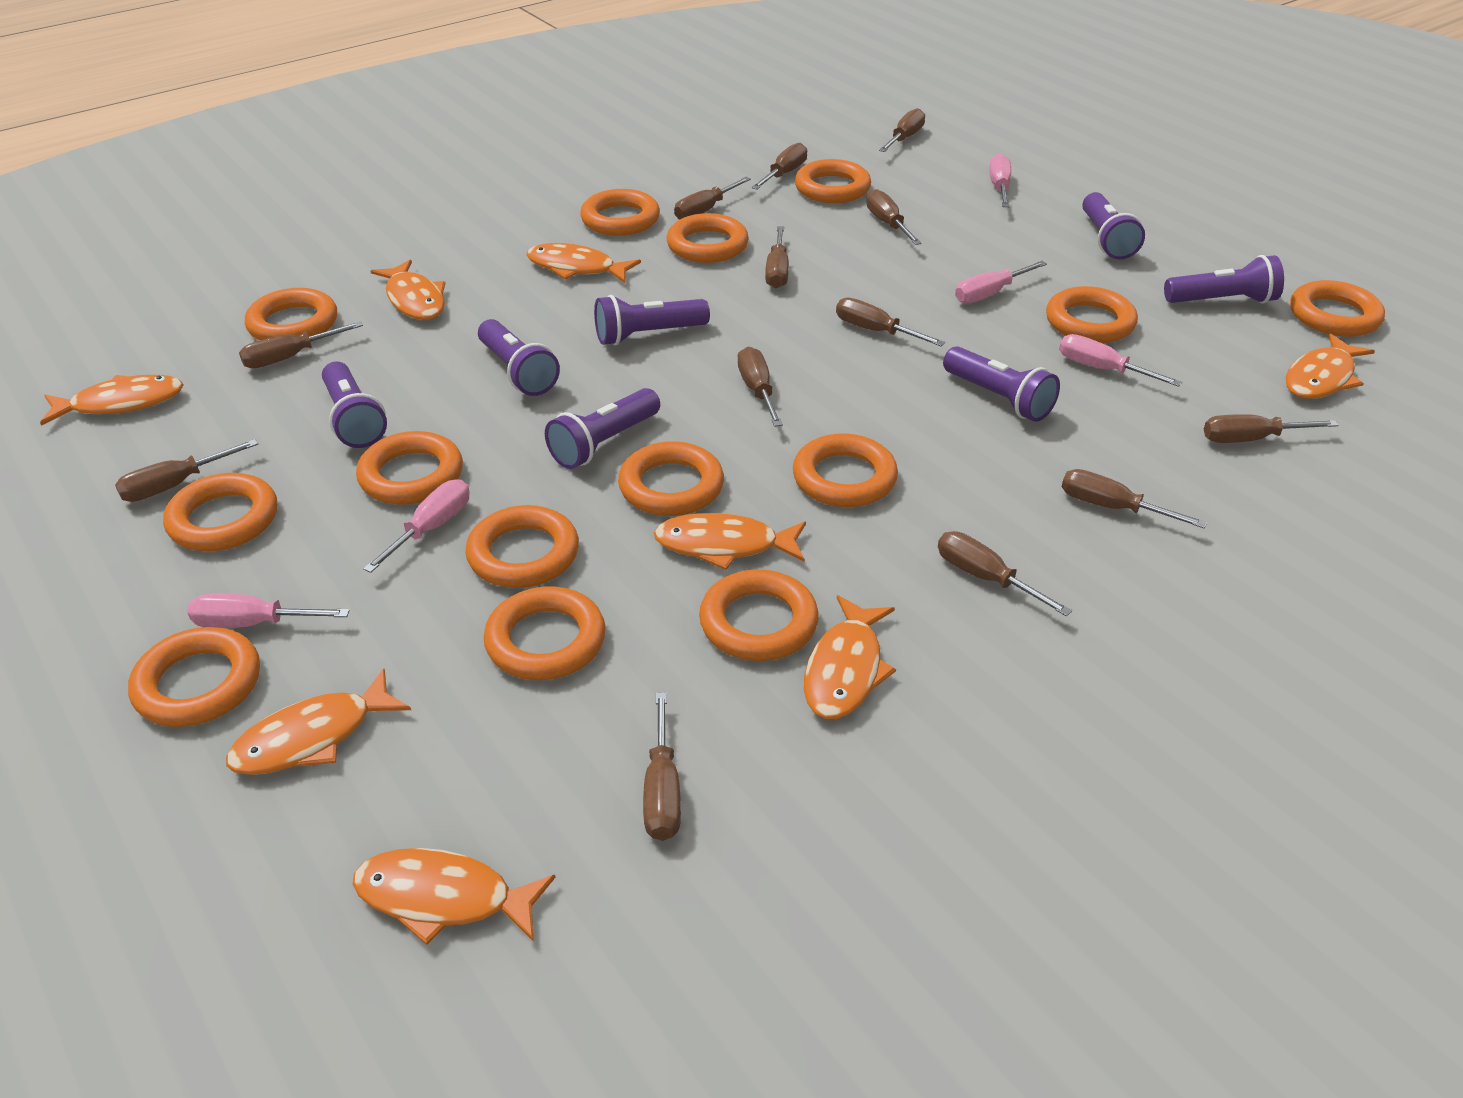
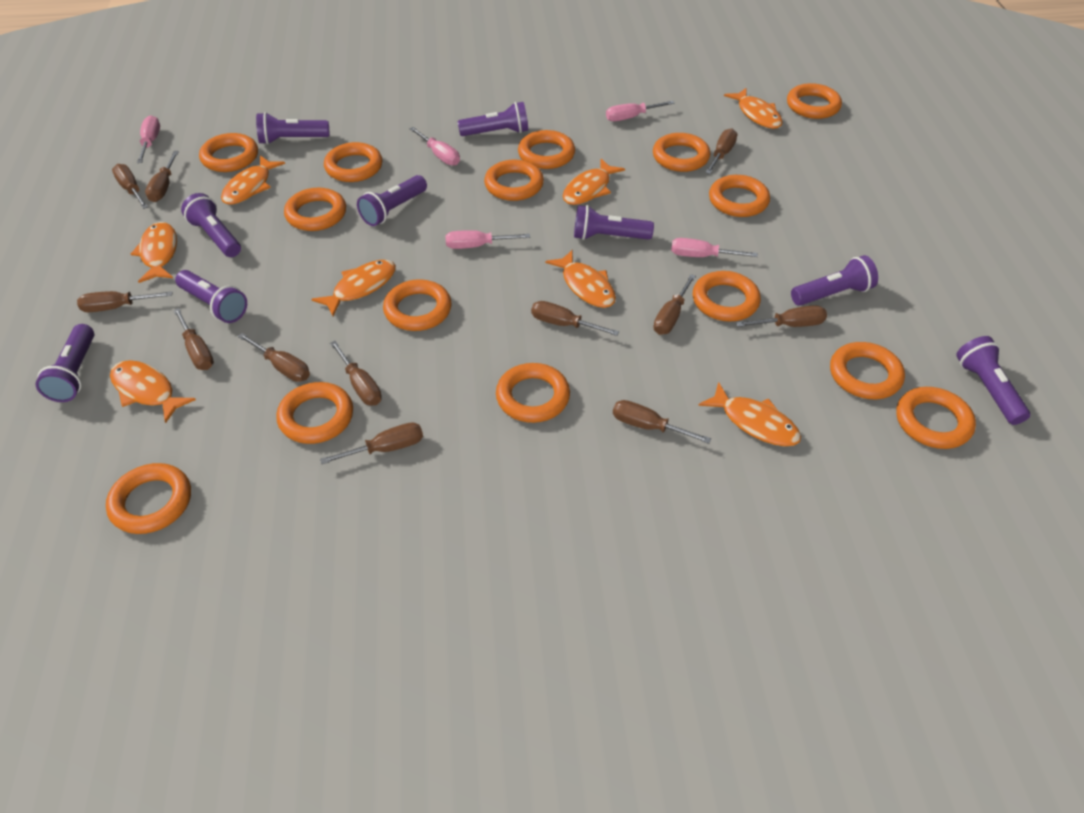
brown screwdriver: [115,439,258,502] [239,321,363,368] [643,692,681,841] [674,177,751,220] [738,347,783,427] [751,143,807,190] [765,226,789,288] [836,297,945,346] [866,189,922,245] [879,108,925,152] [938,531,1072,616] [1062,469,1207,528] [1204,414,1339,443] = 13 -> [77,291,173,312] [112,164,148,209] [145,151,179,202] [173,308,214,370] [238,333,310,382] [320,422,423,464] [330,341,382,406] [531,301,619,336] [613,400,711,444] [653,274,696,335] [705,128,737,174] [736,305,827,327] = 12
orange ring: [128,627,260,727] [163,473,277,551] [245,288,337,340] [356,431,463,505] [465,505,579,588] [484,586,606,680] [580,189,660,236] [618,441,724,516] [667,213,749,263] [699,569,819,661] [793,433,898,507] [795,159,871,203] [1046,286,1138,343] [1290,280,1385,337] = 14 -> [106,463,191,534] [199,133,258,172] [276,382,353,444] [284,188,346,231] [324,142,382,182] [383,279,452,331] [484,160,544,201] [496,363,570,423] [518,130,575,169] [653,133,710,172] [693,271,761,321] [709,175,770,217] [787,83,842,119] [830,342,905,399] [896,387,976,449] = 15
purple flashlight: [322,362,387,448] [478,319,560,396] [545,388,660,469] [594,295,710,345] [943,346,1060,422] [1082,192,1145,260] [1164,255,1284,303] = 7 -> [36,324,94,402] [175,270,247,323] [181,193,241,257] [256,112,330,144] [357,175,427,226] [457,102,528,136] [574,205,654,240] [791,255,878,306] [956,336,1030,425] = 9

